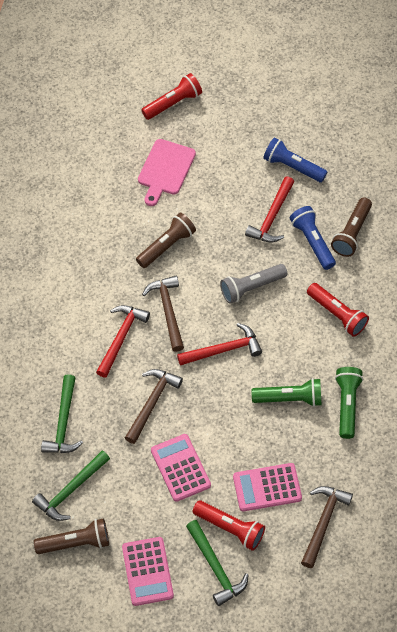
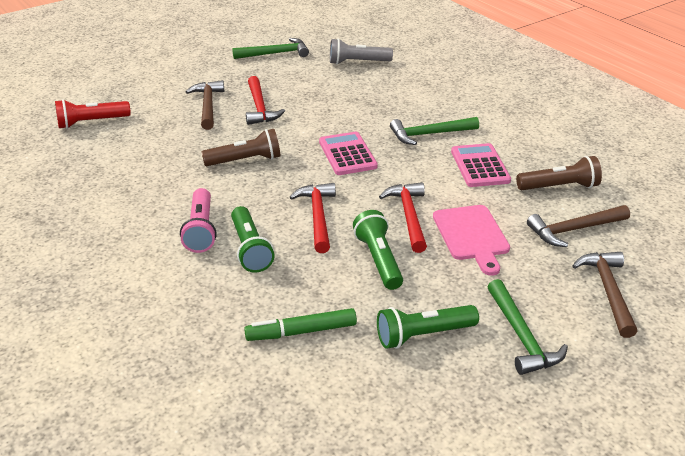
blue flashlight: [263,137,327,183] [290,206,336,270] = 2 -> none = 0
brown flashlight: [34,518,109,554] [136,213,196,268] [331,197,372,257] = 3 -> [202,129,280,166] [516,156,602,190] = 2
green flashlight: [251,378,322,407] [335,367,363,439] = 2 -> [231,206,275,273] [353,210,403,290] [377,305,479,349] = 3
green marker: none = 0 -> [244,308,357,341] = 1
pink calculator: [122,537,174,606] [151,434,211,502] [233,463,302,511] = 3 -> [319,132,378,175] [451,143,511,187] = 2
pink flashlight: none = 0 -> [180,188,217,253] = 1
red flashlight: [141,73,202,120] [192,500,265,551] [307,283,369,337] = 3 -> [55,99,131,129] = 1

